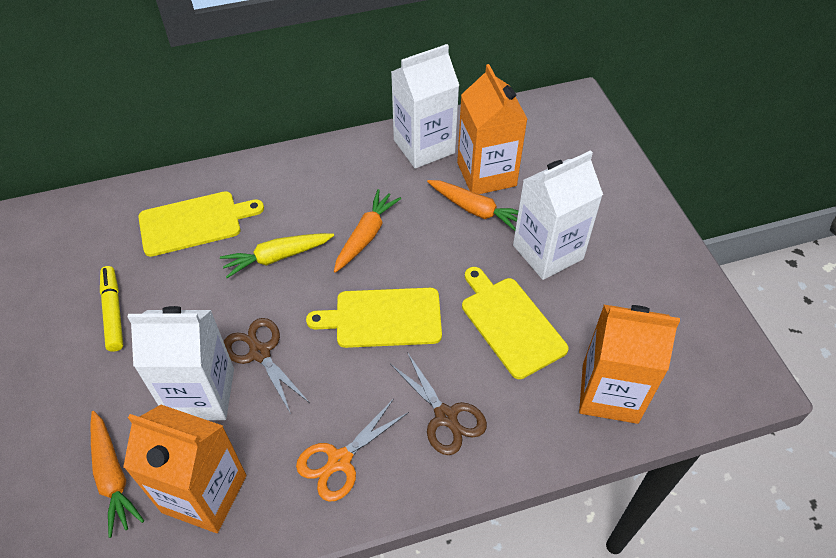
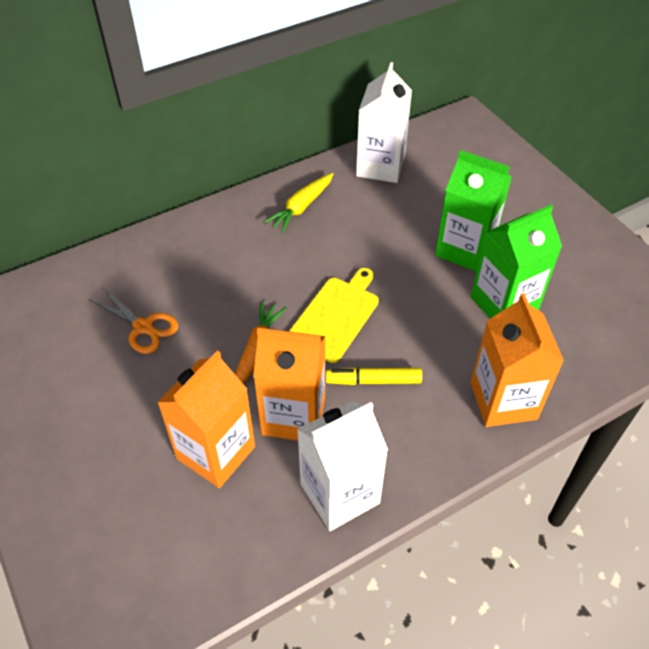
brown scissors: [224,318,310,414] [390,352,487,455] = 2 -> none = 0
green carton: none = 0 -> [435,150,512,271] [470,205,562,318] = 2
orange carrot: [91,411,144,538] [334,189,401,273] [427,180,518,231] = 3 -> [235,301,287,384] = 1
white carton: [128,306,234,420] [391,44,459,169] [513,150,603,280] = 3 -> [297,401,388,531] [356,62,412,183] = 2
yellow cutting board: [138,191,264,257] [306,288,442,348] [462,267,569,379] = 3 -> [289,268,379,363] = 1

